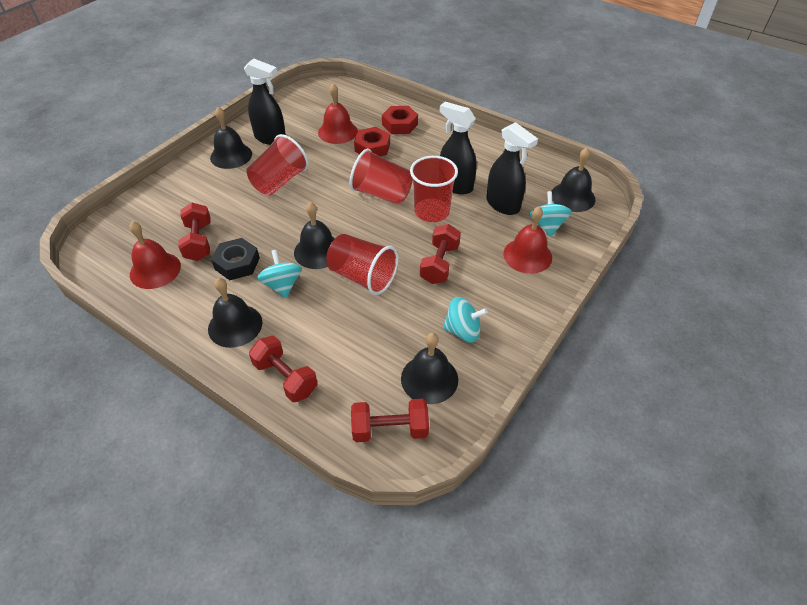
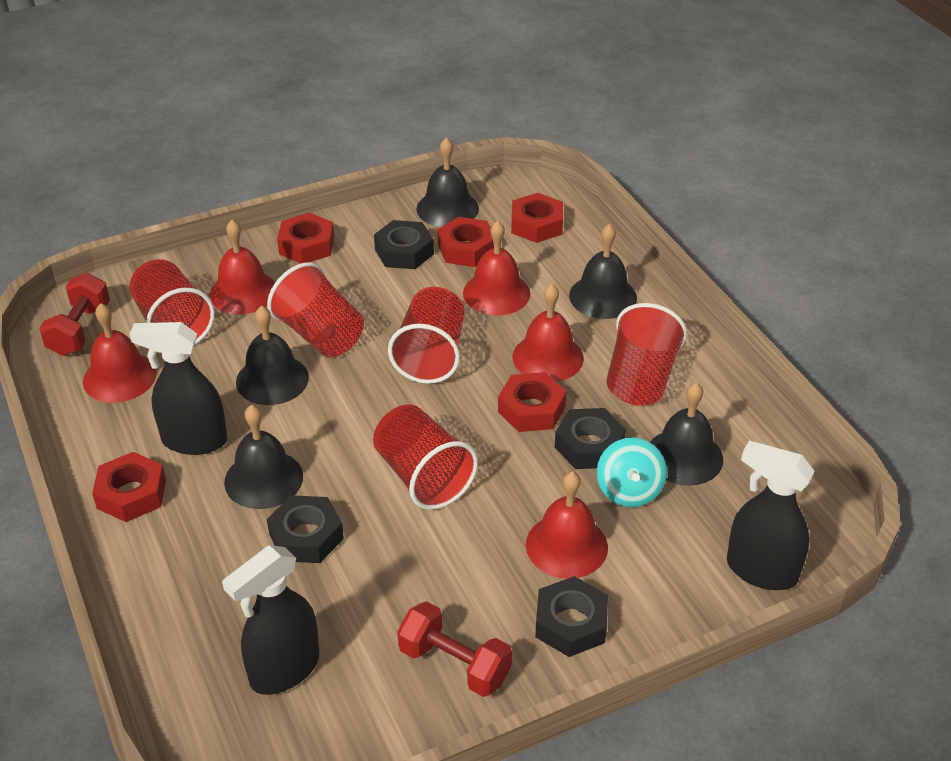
black nut: [211,238,260,280] = 1 -> [267,495,344,563] [374,220,434,269] [535,576,608,657] [555,408,626,469] = 4
red bell: [129,221,181,289] [318,84,358,144] [503,206,552,274] = 3 -> [83,303,157,403] [209,220,275,314] [463,221,530,315] [513,284,584,382] [526,471,608,579] = 5
red cup: [246,134,309,195] [326,234,398,295] [350,149,413,204] [410,156,458,222] = 4 -> [129,259,215,344] [267,262,364,358] [373,404,478,510] [388,287,465,384] [606,303,687,406] = 5
red dumbbell: [178,202,211,261] [249,336,317,402] [351,399,429,442] [420,224,461,284] = 4 -> [39,273,110,356] [397,601,512,697] = 2
red nut: [354,127,390,157] [382,106,418,134] = 2 -> [92,452,166,522] [277,213,334,263] [437,217,494,267] [498,372,566,432] [511,193,563,243] = 5
turquoise spinning top: [257,250,302,298] [443,297,488,342] [529,191,572,237] = 3 -> [597,437,667,507] = 1

